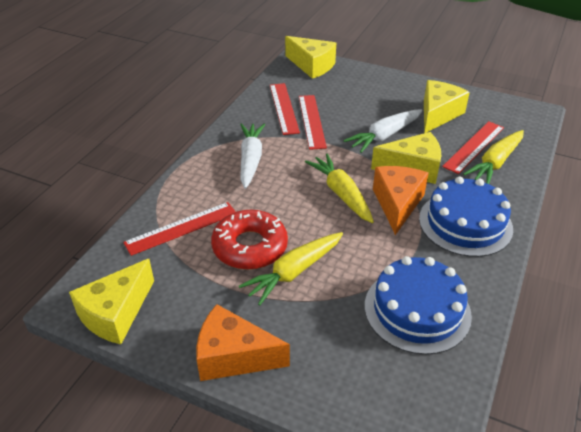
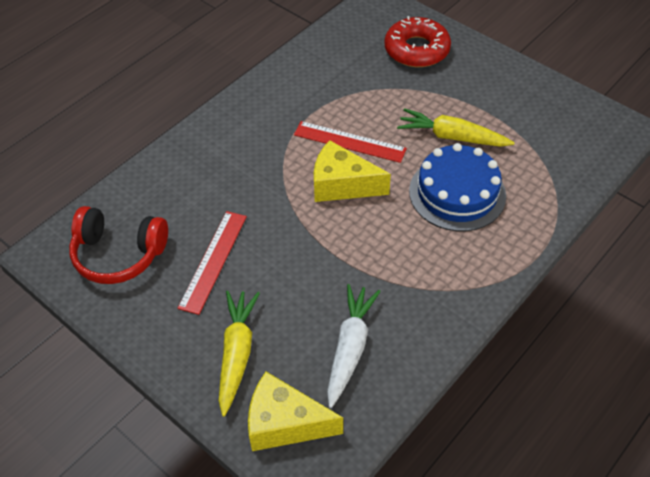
blue cake: [365,256,472,355] [419,177,513,257] = 2 -> [409,143,506,231] = 1
orange cheese: [196,304,290,381] [373,166,429,235] = 2 -> none = 0
red headphones: none = 0 -> [69,206,168,284] = 1
red ruler: [123,202,236,256] [270,83,300,135] [299,95,327,150] [442,121,504,174] = 4 -> [178,211,247,315] [294,121,407,163] = 2
white carrot: [240,123,265,189] [344,109,422,153] = 2 -> [327,284,381,408] = 1
yellow carrot: [239,232,343,306] [305,154,374,223] [463,130,524,184] = 3 -> [219,291,260,417] [397,108,515,147] = 2
yellow cheese: [69,259,154,345] [285,36,336,79] [371,132,441,184] [424,80,470,133] = 4 -> [248,372,343,451] [314,140,391,202] = 2

